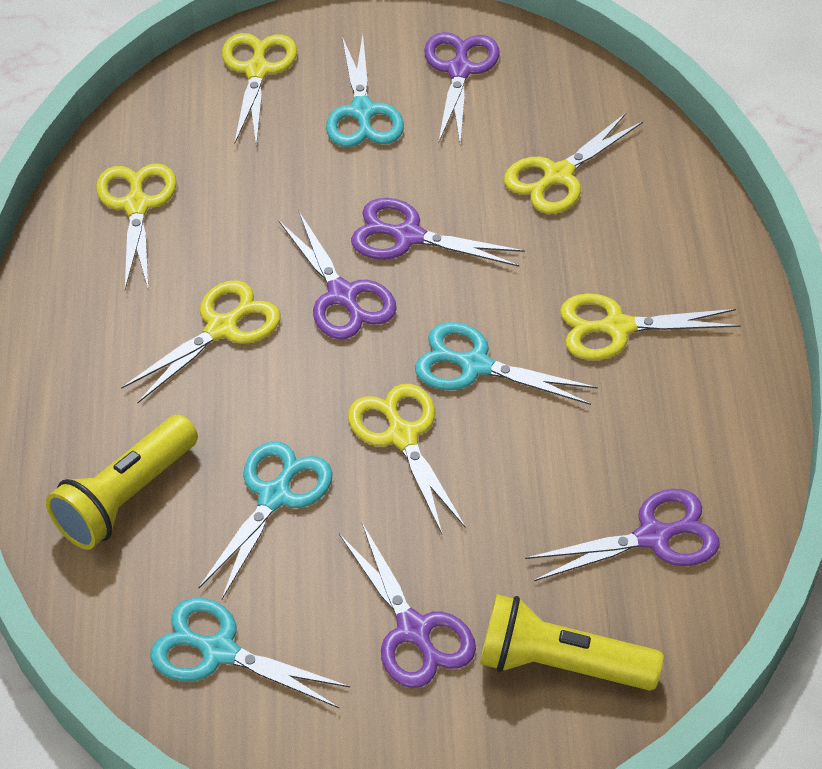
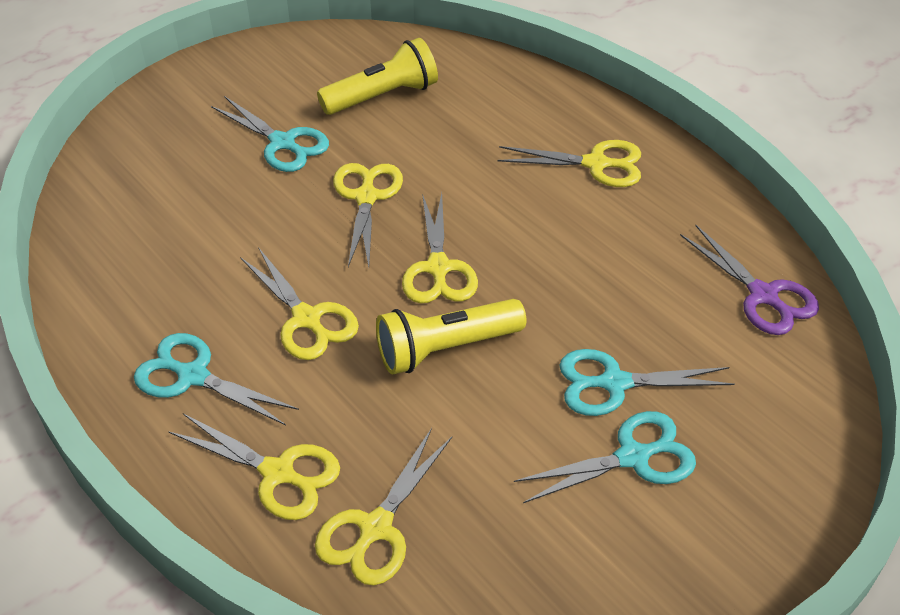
purple scissors: [278,212,397,339] [339,523,476,688] [351,198,525,267] [424,32,500,144] [525,489,720,581] = 5 -> [680,225,819,335] = 1

